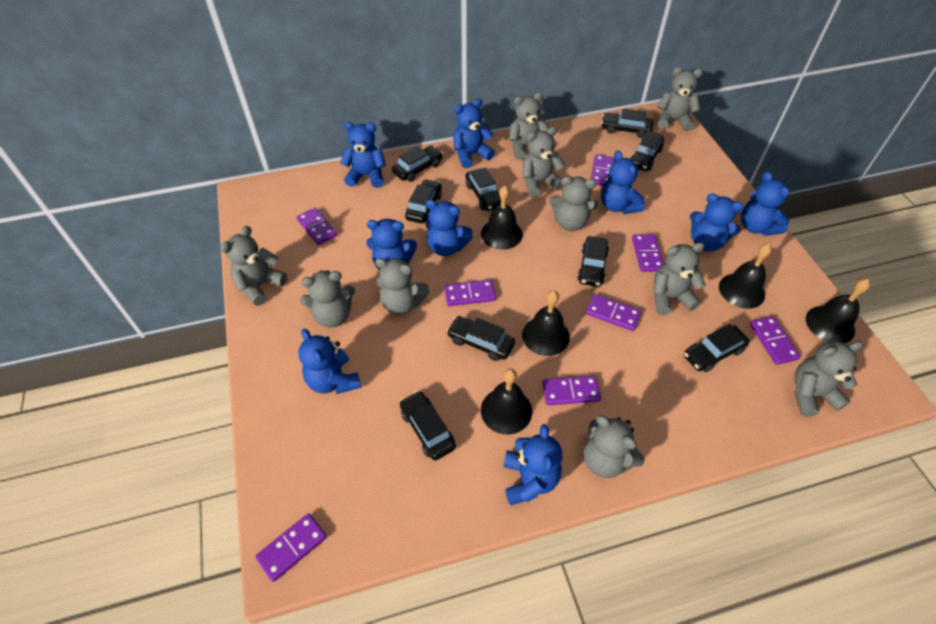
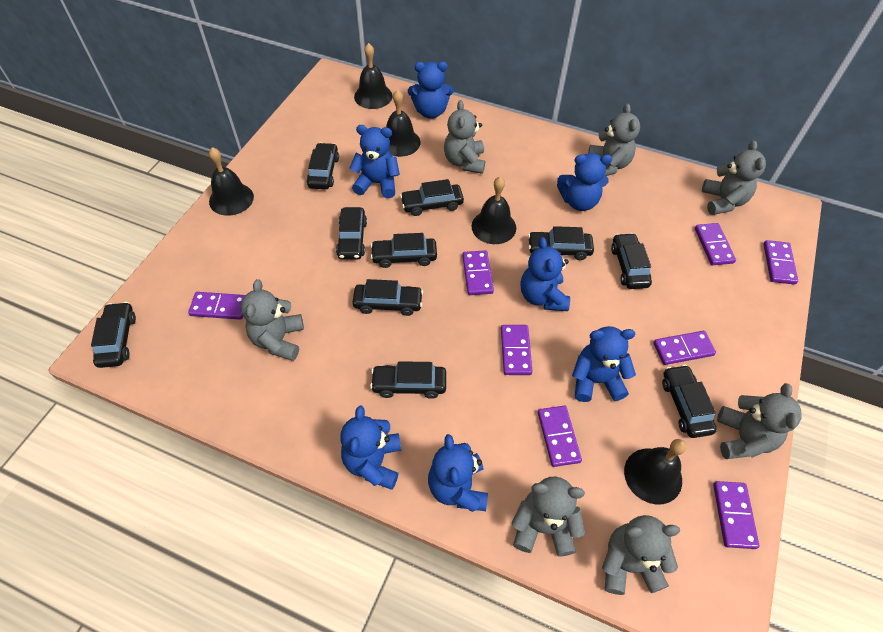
black car: [392,146,443,182] [400,391,456,461] [405,179,442,224] [447,316,515,361] [466,167,501,211] [577,236,609,287] [601,108,653,138] [630,131,664,171] [684,324,750,372] = 9 -> [91,302,136,368] [307,143,339,189] [336,207,367,260] [352,279,423,316] [370,361,446,399] [371,233,437,268] [400,179,464,216] [528,226,594,260] [611,233,652,289] [662,365,717,438] = 10
blue teddy bear: [298,329,361,394] [340,122,386,188] [366,219,417,270] [425,199,473,256] [453,98,495,168] [503,424,562,506] [601,151,645,214] [690,193,744,252] [741,171,790,236] = 9 -> [341,405,401,490] [349,125,400,198] [408,62,454,119] [428,434,488,512] [521,237,570,311] [557,153,612,211] [572,326,636,402] = 7
grey teddy bear: [221,226,287,306] [300,270,355,328] [375,258,430,315] [509,92,549,160] [523,127,565,197] [549,176,598,231] [583,415,644,478] [653,242,706,315] [657,67,703,131] [795,341,863,417] = 10 -> [241,279,304,361] [444,100,485,174] [512,477,585,557] [588,103,640,176] [602,515,680,595] [702,140,766,215] [717,383,802,459] = 7

